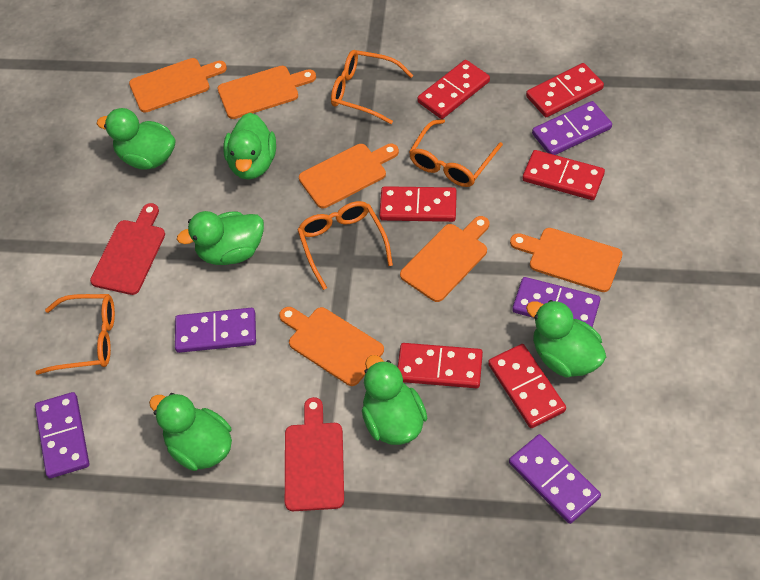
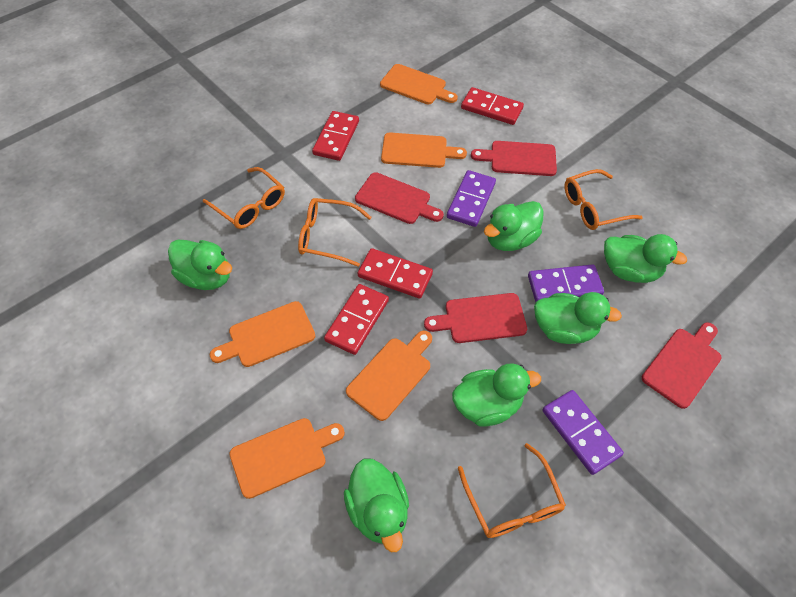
orange cutting board: [129,58,227,113] [218,66,316,119] [279,307,384,386] [299,144,399,209] [400,216,489,302] [510,228,623,292] = 6 -> [210,301,315,367] [229,418,345,499] [346,331,432,421] [380,64,458,104] [381,133,467,168] = 5
purple domino: [35,392,89,478] [175,308,256,353] [509,434,601,524] [512,277,600,328] [532,101,612,155] = 5 -> [447,170,496,227] [528,264,604,302] [543,390,624,475] = 3
red cutting board: [90,203,165,295] [285,397,344,511] = 2 -> [355,172,444,224] [424,293,527,343] [471,141,557,176] [642,322,722,409] = 4
red domino: [379,186,457,222] [398,343,483,388] [417,60,490,119] [488,344,566,428] [522,150,605,200] [526,63,604,117] = 6 -> [312,111,359,161] [324,284,389,355] [358,248,433,298] [461,87,524,125] = 4

